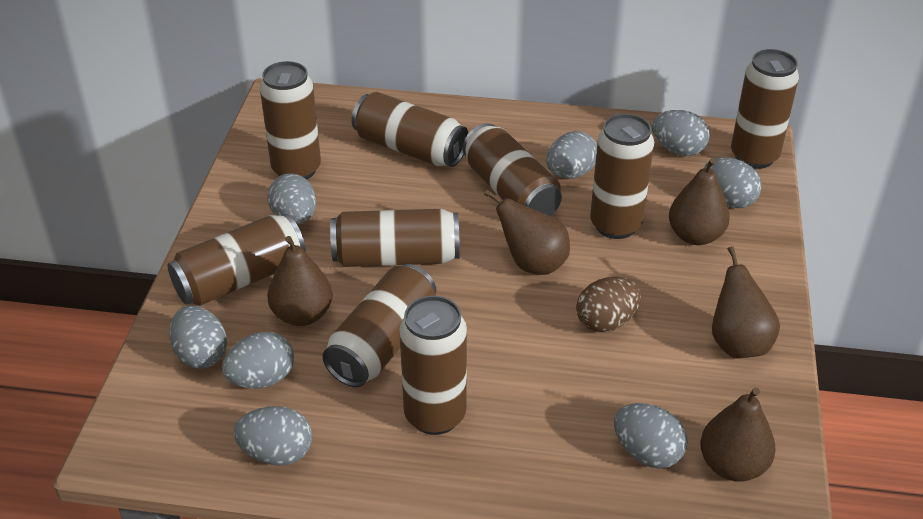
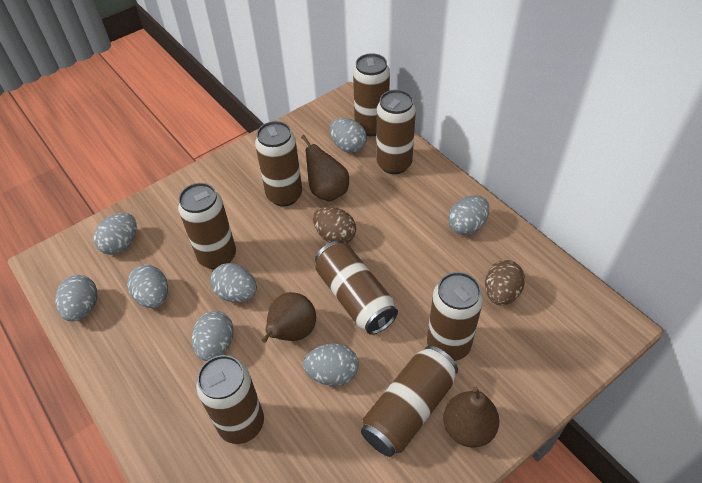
brown can: [168,214,306,306] [260,61,321,180] [322,264,436,387] [330,209,460,267] [352,92,468,167] [399,296,467,435] [463,123,562,216] [590,114,654,239] [731,49,799,169] = 9 -> [178,183,236,269] [196,355,264,444] [255,121,302,206] [315,241,398,335] [353,53,390,136] [361,346,458,457] [377,90,416,174] [427,272,483,361] = 8
brown egg: [576,277,641,332] = 1 -> [313,206,356,244] [485,260,525,305] = 2
brown pear: [267,236,332,326] [484,190,570,275] [669,158,730,245] [700,388,776,482] [712,246,780,359] = 5 -> [261,292,316,343] [301,135,349,202] [443,386,500,448] = 3

